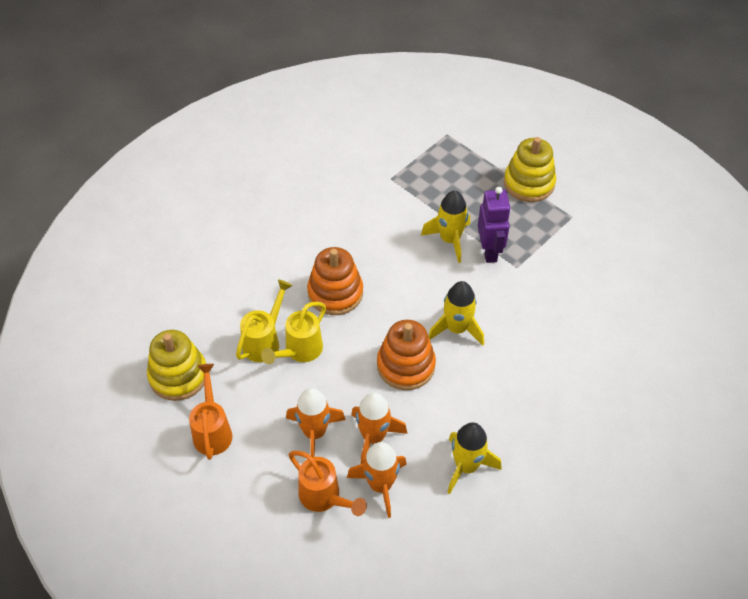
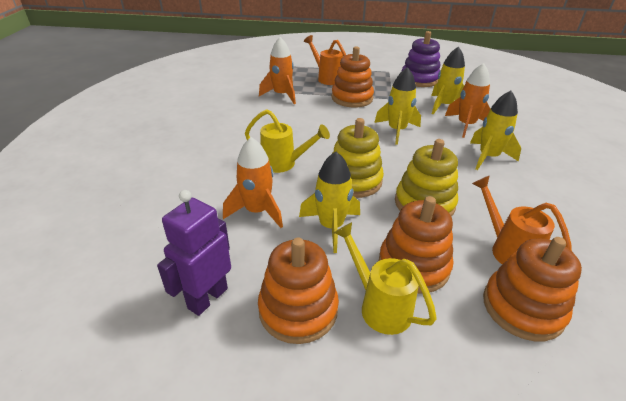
orange stacking toy: [307,247,363,315] [377,320,436,390] = 2 -> [258,238,339,344] [331,46,374,107] [379,196,453,293] [483,237,582,341] = 4
purple stacking toy: none = 0 -> [402,31,440,87] = 1
yellow rocket: [421,190,470,263] [428,281,484,346] [447,422,501,494] = 3 -> [299,151,360,253] [374,67,421,145] [431,46,465,114] [470,91,521,170] = 4

